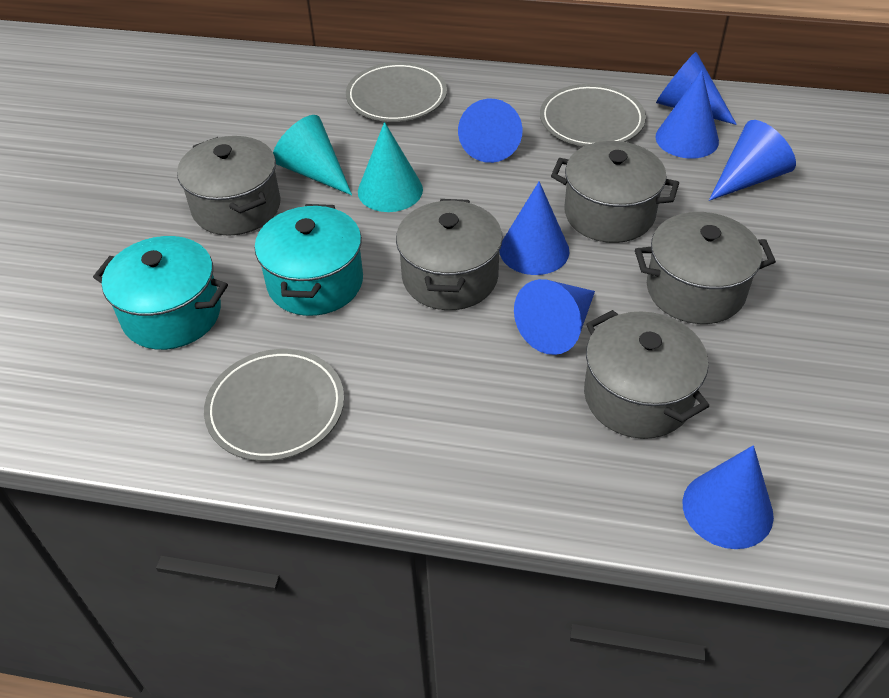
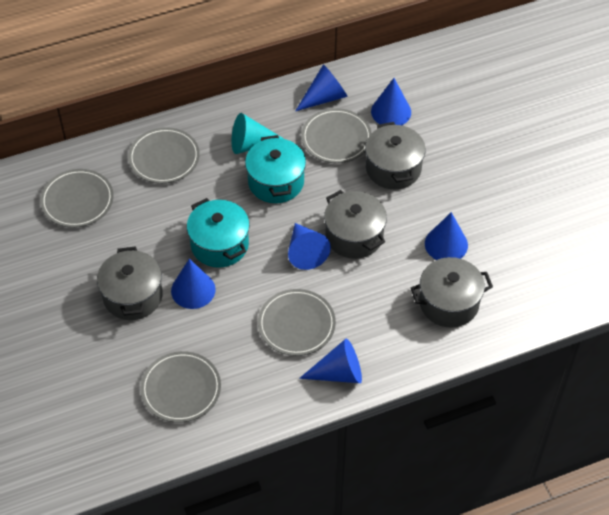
blue cone: [458,99,523,163] [499,181,570,275] [514,279,595,355] [655,70,719,159] [656,52,737,125] [683,445,774,549] [709,120,796,201] = 7 -> [171,259,216,309] [288,223,331,270] [295,64,348,111] [299,339,362,383] [371,78,411,125] [425,212,468,260] = 6
grey plate: [204,349,344,461] [346,62,447,122] [540,84,646,147] = 3 -> [40,169,114,228] [128,127,200,184] [140,351,221,423] [258,289,336,356] [301,108,372,163] = 5
grey pot: [177,136,281,236] [396,199,503,310] [551,141,679,243] [584,310,709,439] [635,212,776,324] = 5 -> [97,246,163,320] [324,190,387,259] [365,122,426,189] [411,257,493,328] = 4
turquoise cone: [273,115,352,195] [358,122,423,212] = 2 -> [232,113,284,154] = 1

